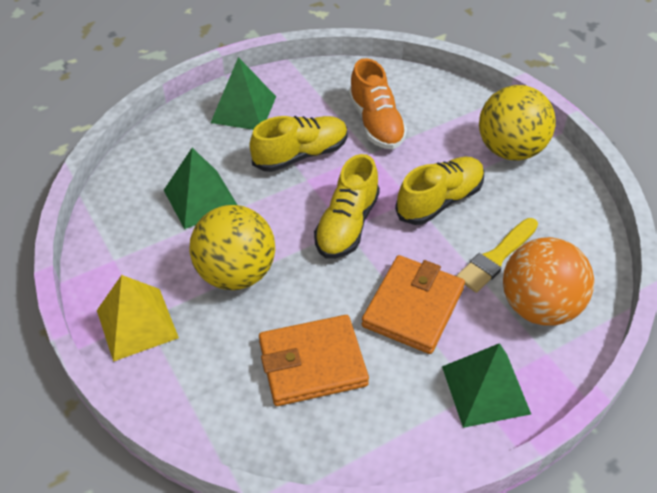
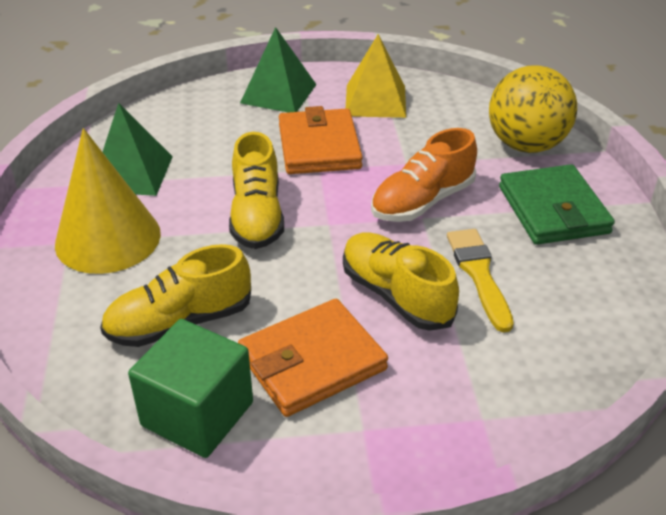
green cube: none = 0 -> [128,319,253,458] = 1
green pyramid: [164,148,237,229] [211,57,276,130] [442,343,531,428] = 3 -> [103,103,173,196] [240,27,317,113] = 2
green wallet: none = 0 -> [499,164,615,245] = 1
orange ball: [503,237,594,326] = 1 -> none = 0
yellow ball: [189,205,275,290] [479,85,556,161] = 2 -> [489,65,577,153] = 1
yellow cone: none = 0 -> [55,128,161,274] = 1

